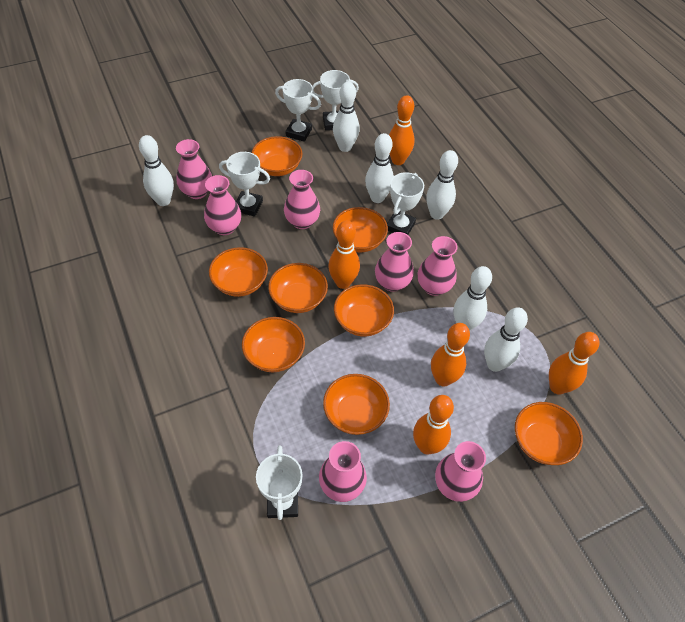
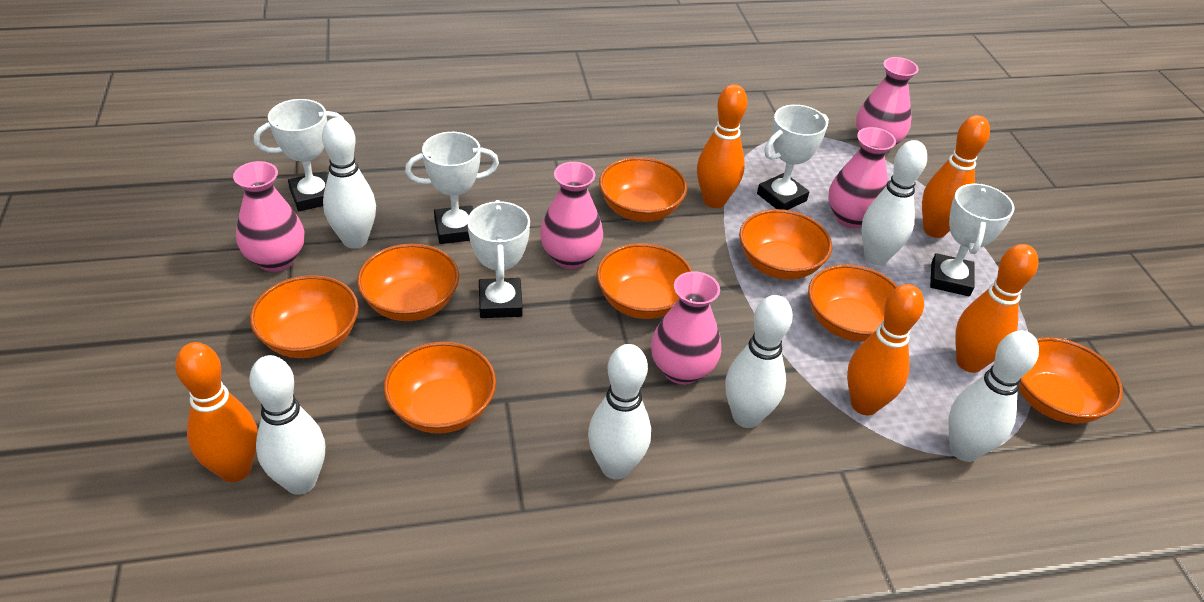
pink vase: [176,139,212,199] [204,175,241,235] [284,170,320,229] [319,441,367,502] [375,232,414,292] [418,236,458,296] [435,441,486,502] = 7 -> [233,161,304,272] [540,162,603,269] [651,271,721,385] [828,127,896,229] [856,57,919,145] = 5

